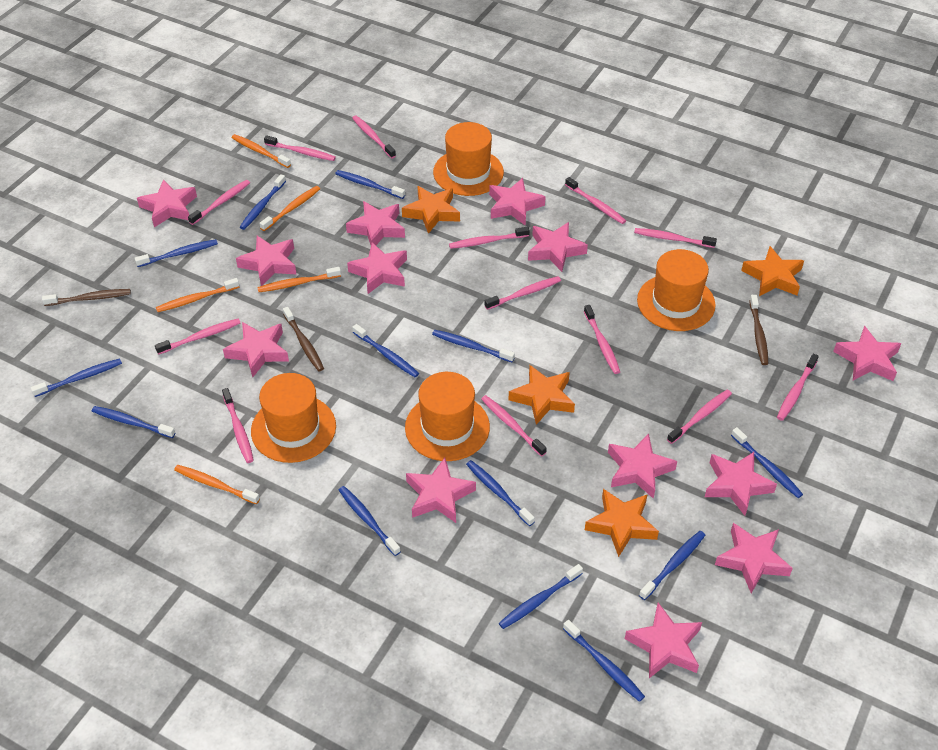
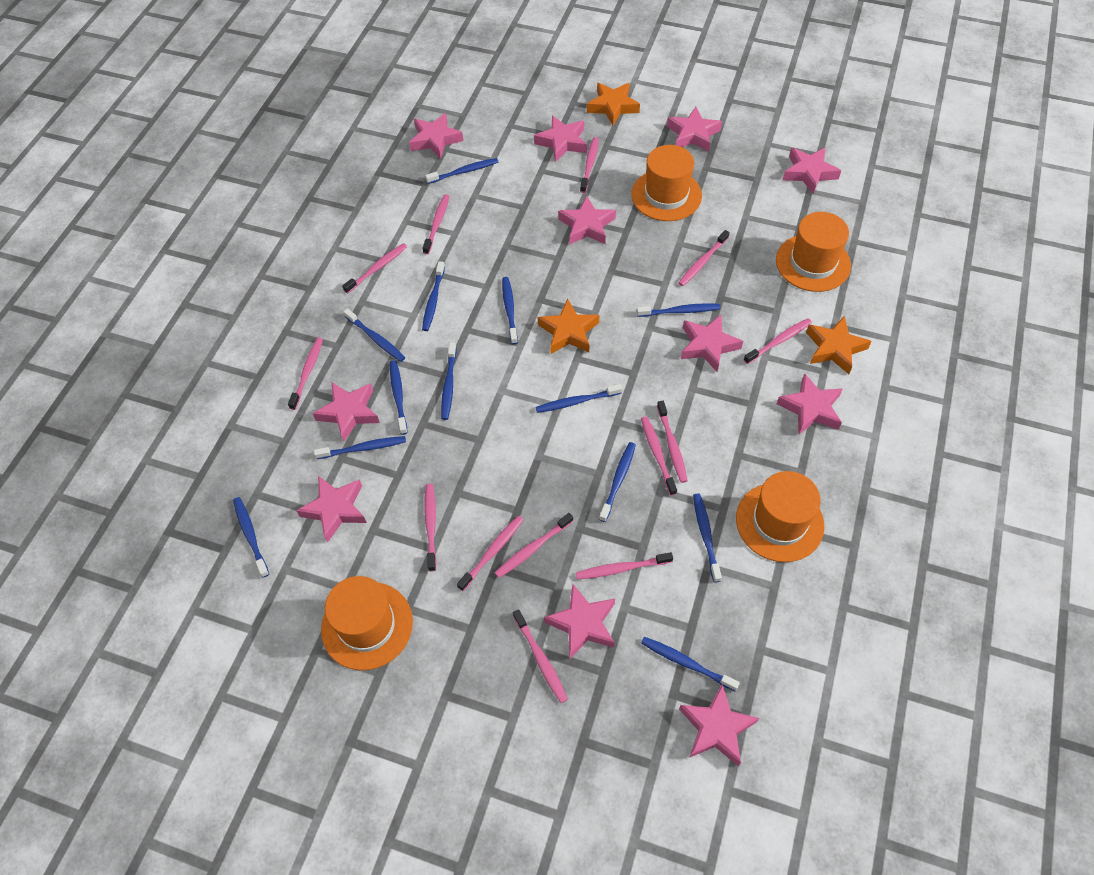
brown toothbrush: [42,289,131,306] [283,307,324,371] [749,295,768,365] = 3 -> none = 0
orange star: [402,186,460,234] [509,365,575,425] [585,489,659,557] [741,246,804,296] = 4 -> [538,299,599,354] [587,83,640,125] [806,316,872,374] = 3
orange toothbrush: [156,278,239,312] [174,465,260,504] [232,134,291,168] [257,267,341,292] [259,186,320,231] = 5 -> none = 0
pink star: [137,179,197,227] [223,322,289,377] [236,236,297,286] [346,201,405,245] [347,242,407,294] [406,458,476,523] [489,178,546,226] [528,222,588,272] [608,433,677,499] [625,603,702,678] [705,452,777,516] [715,523,793,593] [833,326,902,381] = 13 -> [296,476,367,543] [313,383,380,441] [409,113,463,159] [534,116,587,162] [544,584,615,659] [558,196,616,245] [667,107,722,152] [679,684,759,766] [681,315,743,372] [777,373,843,434] [783,147,841,194] = 11

